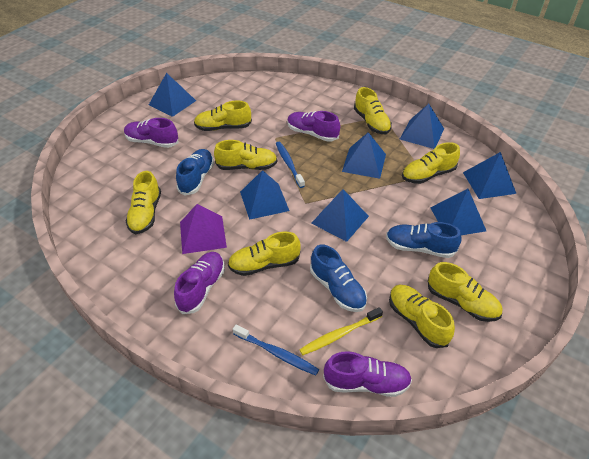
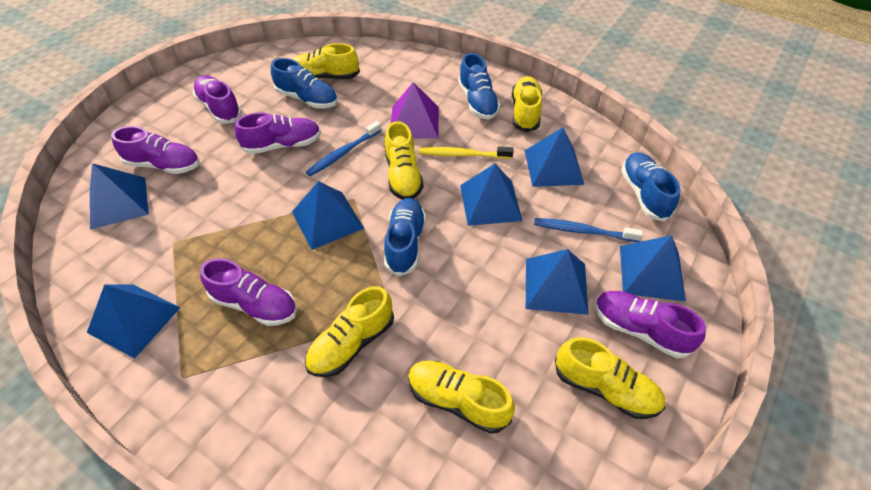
blue shoe: [176,149,214,196] [310,245,367,312] [386,222,462,258] = 3 -> [271,58,338,109] [384,198,426,276] [458,53,500,120] [621,153,680,222] = 4
purple shoe: [124,118,179,148] [174,252,225,314] [287,111,340,142] [323,351,412,397] = 4 -> [111,126,200,174] [192,76,242,124] [200,258,297,326] [235,112,321,154] [595,291,706,358] = 5
yellow shoe: [126,171,161,234] [194,101,252,131] [214,140,277,170] [228,232,301,276] [354,87,392,134] [389,285,455,348] [402,142,460,184] [428,262,502,322] = 8 -> [292,43,360,79] [305,286,394,377] [385,121,423,200] [408,361,515,434] [512,76,542,132] [555,337,665,419] = 6

